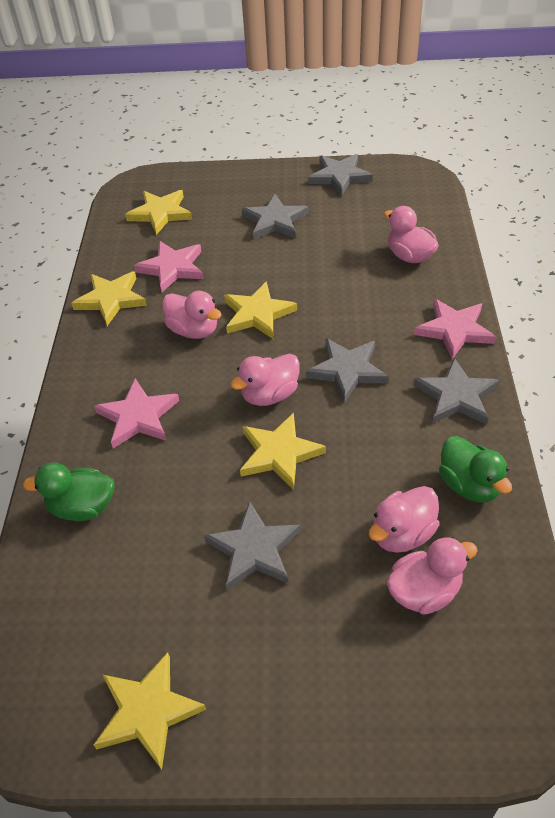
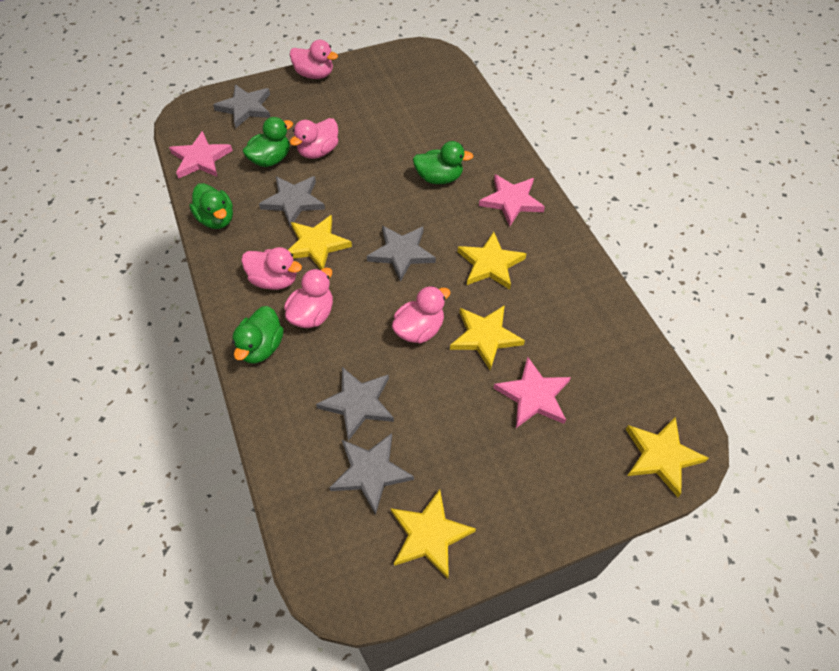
green duck: [23,462,115,521] [439,436,512,503] = 2 -> [189,183,233,229] [232,306,284,364] [243,117,293,167] [413,141,473,184] = 4

